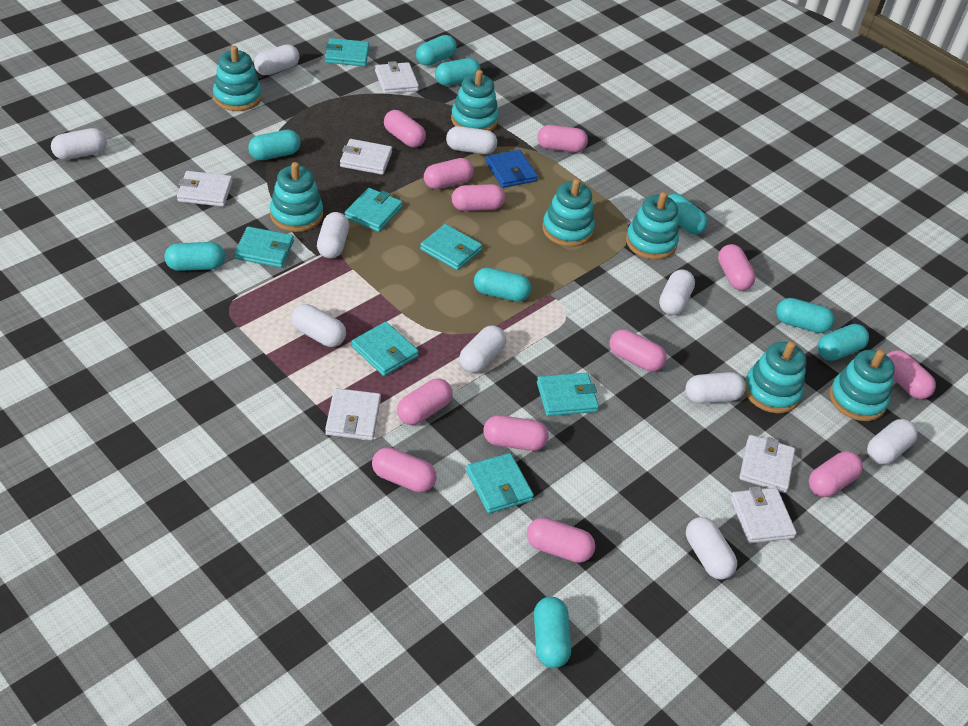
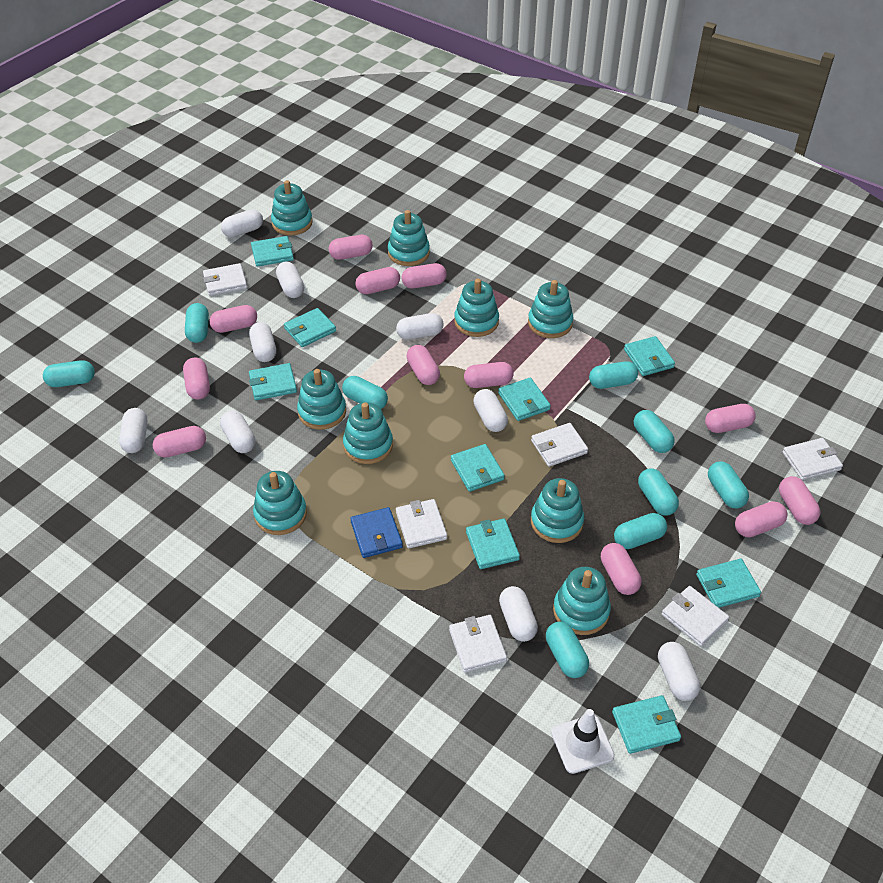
turquoise stacking toy: [213,46,262,111] [270,162,323,232] [451,70,499,131] [542,179,595,247] [626,192,679,260] [745,341,806,413] [830,350,895,421] = 7 -> [253,471,307,535] [271,180,313,236] [297,369,346,430] [343,402,393,464] [388,210,430,266] [454,279,499,337] [528,280,574,338] [531,478,584,543] [553,567,611,635] = 9
turquoise wallet: [234,227,294,268] [325,38,369,67] [345,188,403,232] [351,322,419,376] [420,224,482,270] [466,453,534,513] [537,373,599,416] = 7 -> [249,363,297,400] [251,236,294,267] [284,308,336,347] [451,444,505,492] [466,519,520,569] [498,377,551,421] [612,695,681,754] [624,336,675,376] [696,559,761,608] = 9
white capsule: [51,128,107,160] [254,44,300,75] [291,304,346,347] [317,212,349,258] [446,126,497,154] [459,325,506,373] [659,269,695,315] [685,372,746,404] [686,517,737,580] [867,419,918,464] = 10 -> [119,408,148,453] [220,410,256,453] [221,209,263,237] [249,322,276,362] [276,261,304,298] [396,313,444,340] [473,389,508,432] [499,586,538,642] [658,642,700,701] = 9
white traffic cone: none = 0 -> [551,709,615,774] = 1

